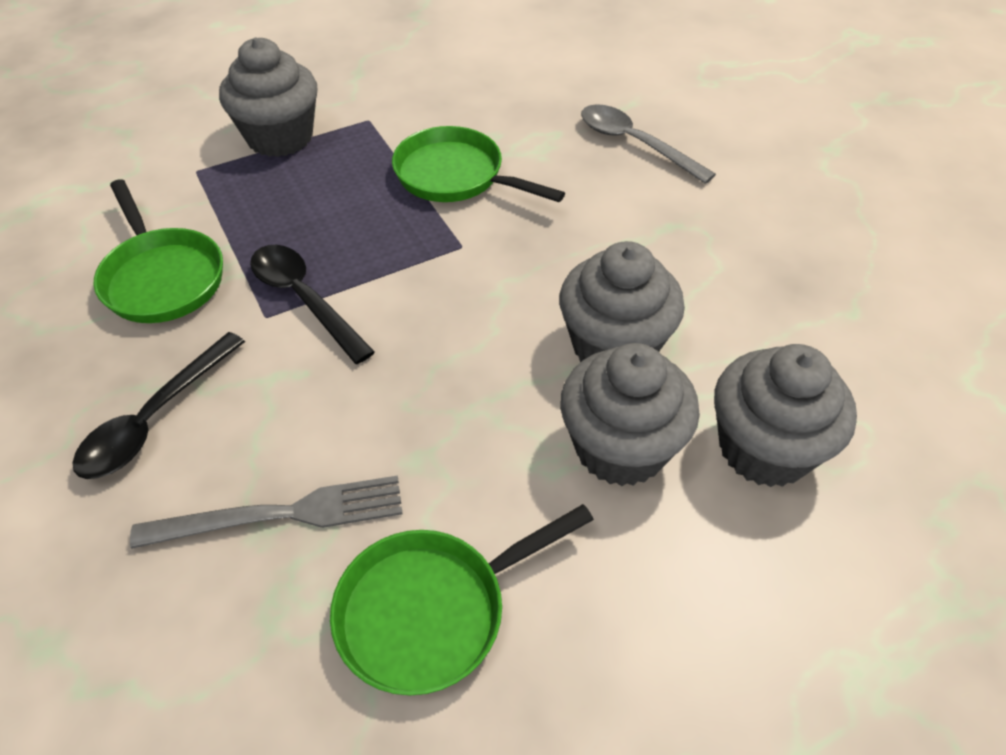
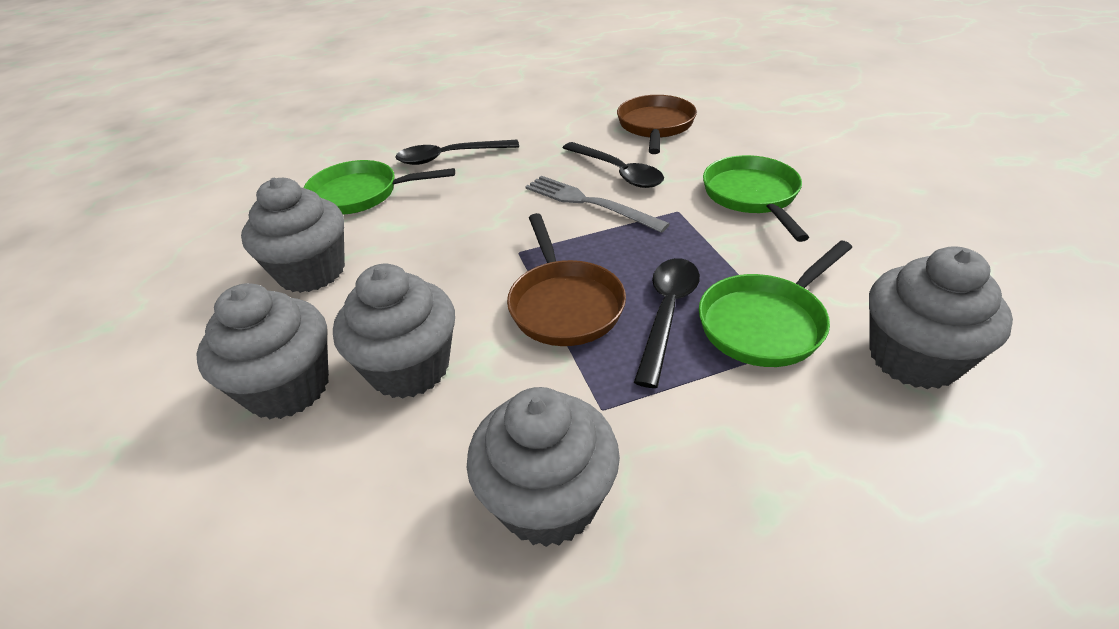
black spoon: [72,332,245,479] [250,245,375,364] = 2 -> [395,140,519,165] [563,142,664,188] [634,258,700,388] = 3
brown pan: none = 0 -> [507,213,626,346] [617,95,697,154] = 2
grey cupcake: [219,37,318,157] [559,241,685,362] [560,343,700,486] [714,344,857,487] = 4 -> [196,283,329,419] [241,178,345,293] [333,264,455,399] [466,387,620,547] [869,246,1013,389] = 5
grey spoon: [581,104,716,184] = 1 -> none = 0

